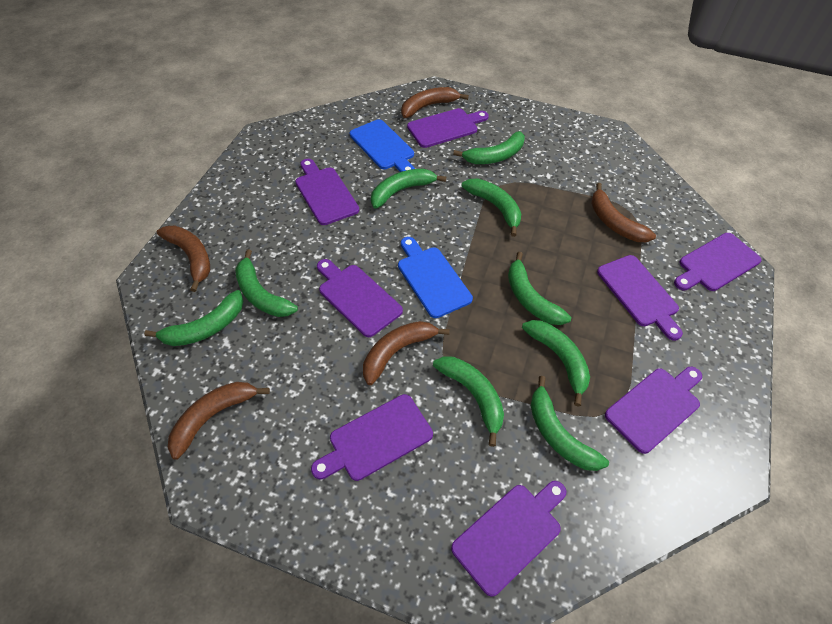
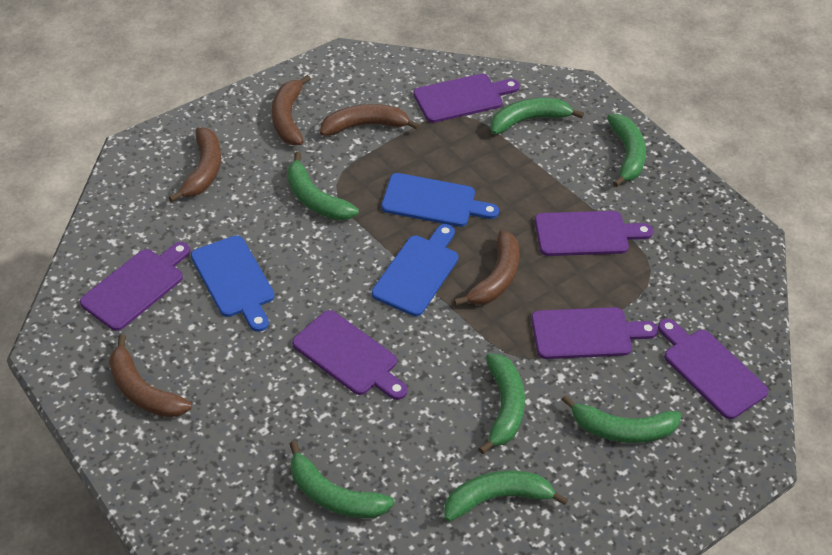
blue cutting board: [350,119,415,172] [398,237,473,318] = 2 -> [191,235,274,332] [372,224,458,316] [381,173,499,227] = 3
green banana: [144,290,243,346] [235,249,298,317] [371,169,446,209] [433,356,504,447] [453,131,525,164] [462,178,521,237] [508,252,571,325] [522,320,590,407] [531,376,609,471] = 9 -> [287,152,359,220] [290,441,395,518] [444,470,568,521] [479,353,525,454] [490,98,584,135] [562,395,681,443] [607,114,646,187] = 7
purple cutting board: [295,159,359,225] [311,394,433,481] [317,259,403,337] [407,108,489,148] [451,481,567,597] [597,255,683,341] [605,367,702,454] [674,233,762,291] = 8 -> [80,242,190,331] [292,310,407,400] [413,74,520,123] [531,307,658,359] [535,211,653,256] [658,319,769,419] = 6

